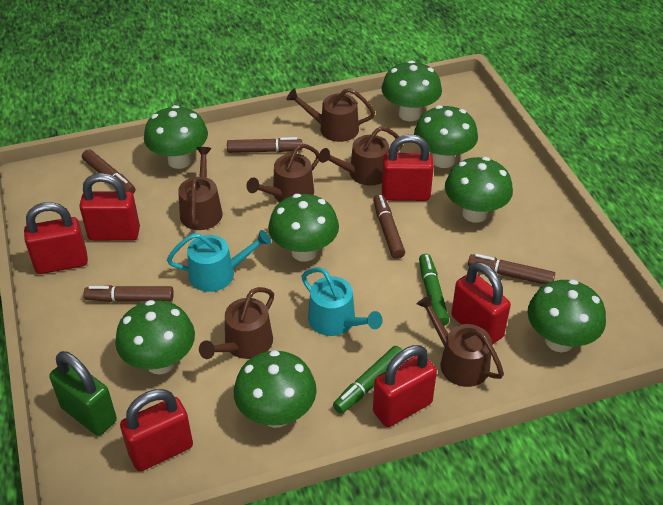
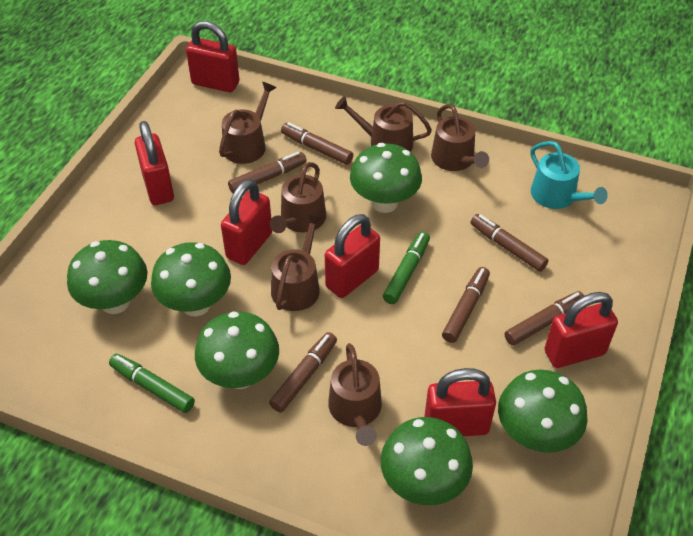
brown marker: [82,149,135,194] [84,285,174,302] [227,137,302,153] [373,194,405,259] [468,254,555,285] = 5 -> [228,152,307,193] [269,332,337,412] [281,122,353,165] [442,267,490,343] [471,214,549,272] [505,291,584,346] = 6
green mushroom: [115,300,195,374] [144,105,208,169] [234,350,317,428] [268,194,339,262] [382,60,442,121] [414,105,478,168] [445,157,513,223] [528,280,606,352] = 8 -> [67,240,147,314] [151,242,231,316] [195,311,279,389] [350,143,422,213] [381,417,473,505] [498,370,588,453] = 6
green padlock: [49,351,117,436] = 1 -> none = 0
turquoise watering can: [167,230,271,292] [301,267,383,336] = 2 -> [530,141,608,209] = 1

